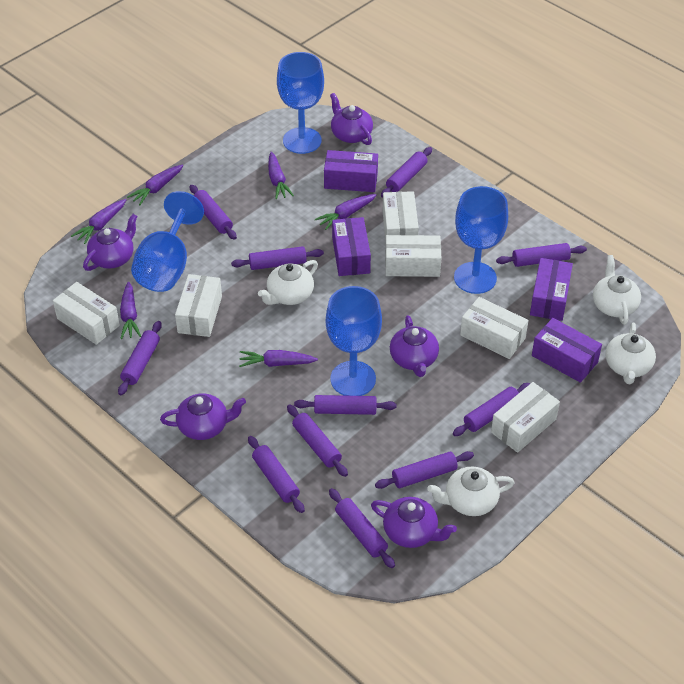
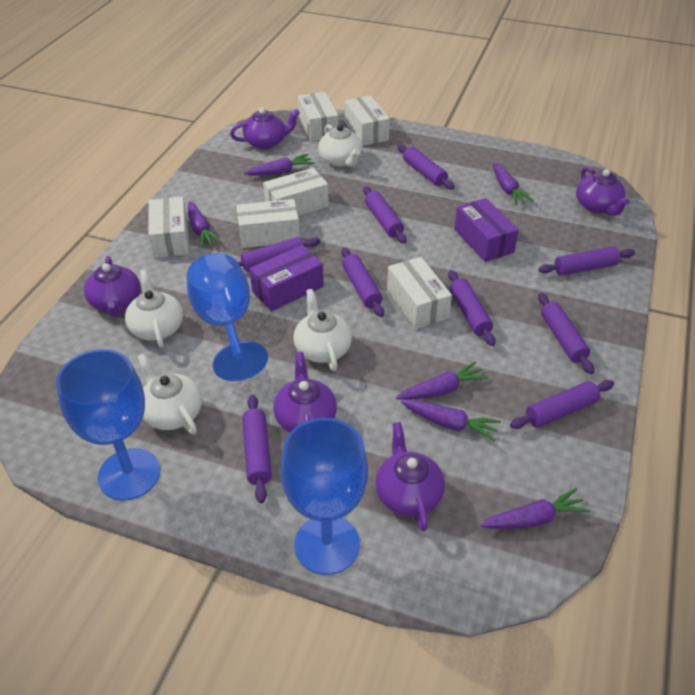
blue goblet: [131,191,204,292] [277,52,324,154] [326,286,382,396] [454,186,508,294] = 4 -> [56,349,160,501] [186,253,268,381] [280,418,368,575] = 3
purple box: [324,150,378,192] [332,217,371,276] [530,258,573,321] [532,318,602,383] = 4 -> [249,245,324,311] [454,198,519,262] = 2
purple rolling pin: [118,321,162,395] [189,185,237,240] [231,246,324,270] [248,436,305,513] [287,404,348,477] [294,395,397,415] [329,488,395,568] [375,451,474,489] [381,147,432,198] [453,383,530,436] [496,243,587,267] = 11 -> [238,237,321,272] [242,395,272,503] [341,248,384,317] [363,186,406,244] [397,144,455,190] [448,270,495,346] [510,380,614,429] [538,247,635,276] [538,293,594,374] = 9

